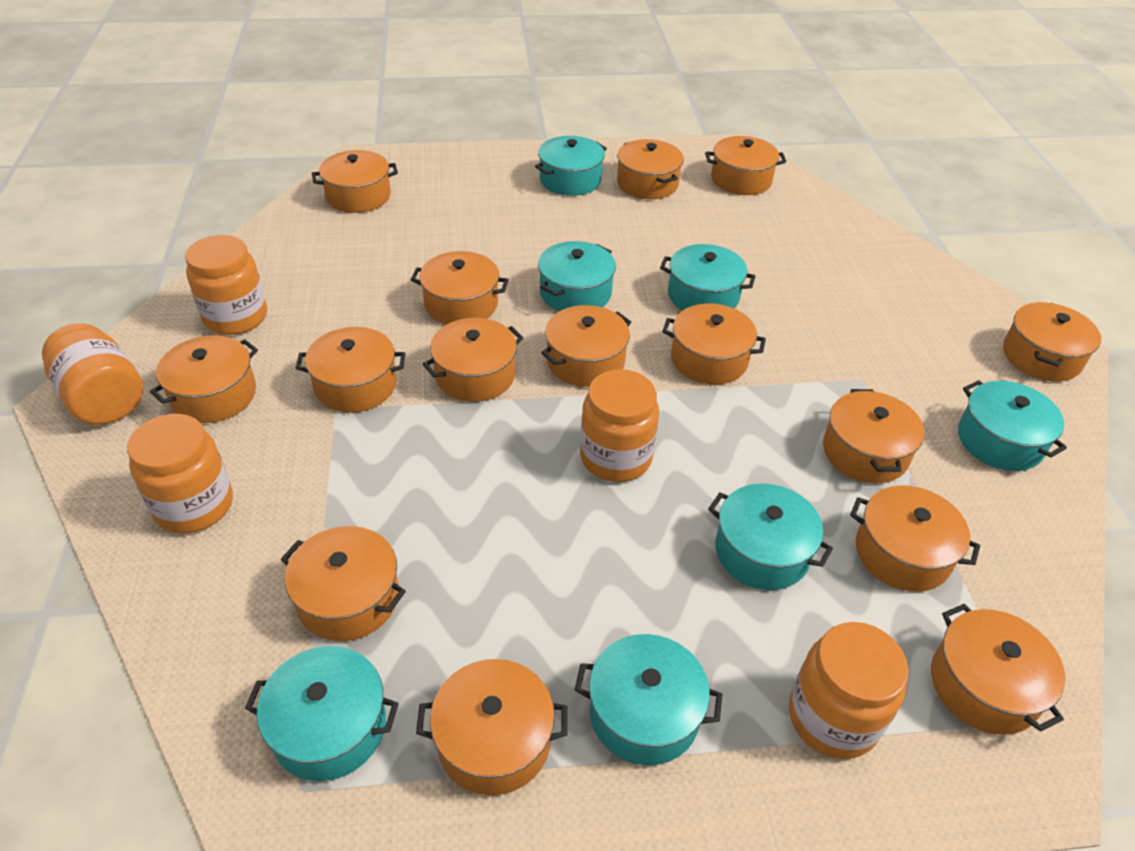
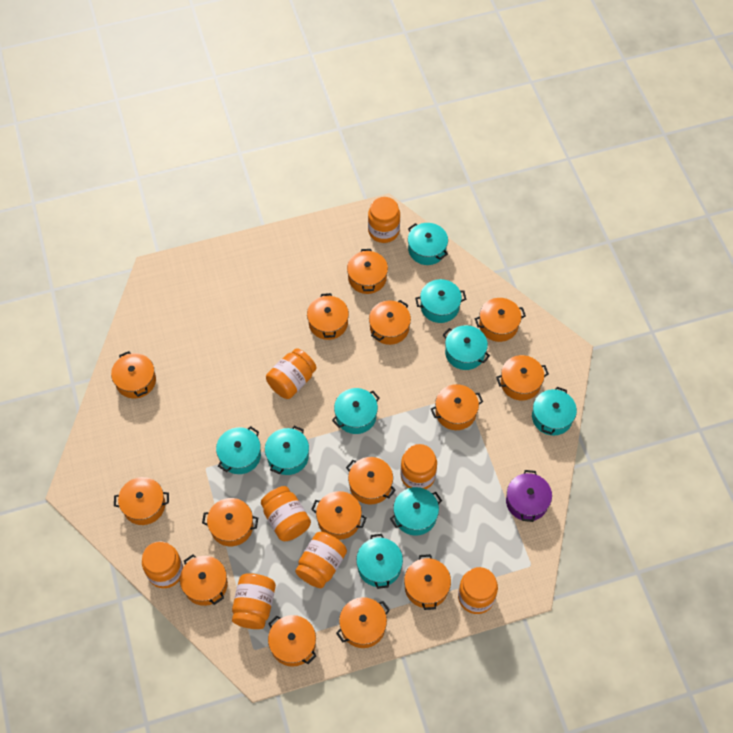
orange jar: [42,323,143,425] [127,414,233,533] [185,235,267,335] [580,369,659,482] [789,622,909,759] = 5 -> [142,541,183,588] [232,573,276,629] [261,486,311,541] [266,348,317,399] [295,532,347,588] [368,197,400,243] [401,444,437,489] [458,567,498,614] = 8
purple pot: none = 0 -> [506,470,552,522] = 1
turquoise pot: [245,646,399,781] [535,136,607,196] [538,241,616,311] [575,634,723,765] [660,244,756,311] [708,483,833,590] [958,380,1067,471] = 7 -> [216,426,261,474] [265,426,309,475] [332,388,380,434] [356,534,403,589] [390,487,442,536] [408,223,448,265] [415,279,466,323] [443,325,490,370] [532,387,577,435] = 9

